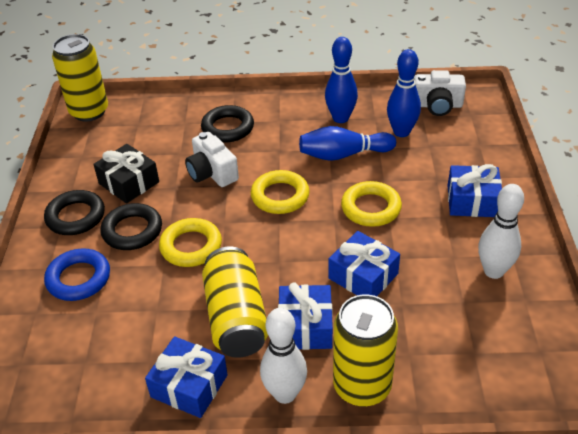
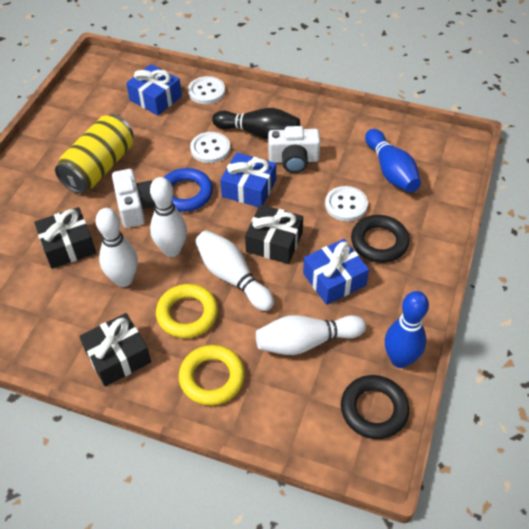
black bowling pin: none = 0 -> [212,108,300,139] = 1
black gift: [93,144,159,204] = 1 -> [34,207,96,269] [79,313,151,386] [245,204,303,264] = 3
black ring: [44,190,105,235] [101,203,162,250] [201,105,254,142] = 3 -> [341,375,409,439] [351,215,409,263] = 2
blue bowling pin: [299,126,396,161] [325,37,358,123] [387,49,421,137] = 3 -> [365,129,421,192] [385,291,429,368] = 2
blue gift: [145,336,228,418] [278,282,333,350] [328,231,400,296] [448,164,502,217] = 4 -> [126,64,182,116] [220,152,276,207] [303,239,369,305] = 3
white bowling pin: [260,308,307,404] [478,184,524,279] = 2 -> [96,208,138,287] [150,177,187,257] [195,230,274,311] [256,315,366,355] = 4
white button: none = 0 -> [188,76,225,104] [190,132,230,163] [325,186,368,221] = 3
yellow can: [52,34,108,122] [202,247,268,358] [333,294,398,407] = 3 -> [55,115,134,194] = 1
yellow ring: [159,218,222,267] [251,170,310,214] [341,181,402,227] = 3 -> [156,284,218,338] [179,345,245,406] = 2

